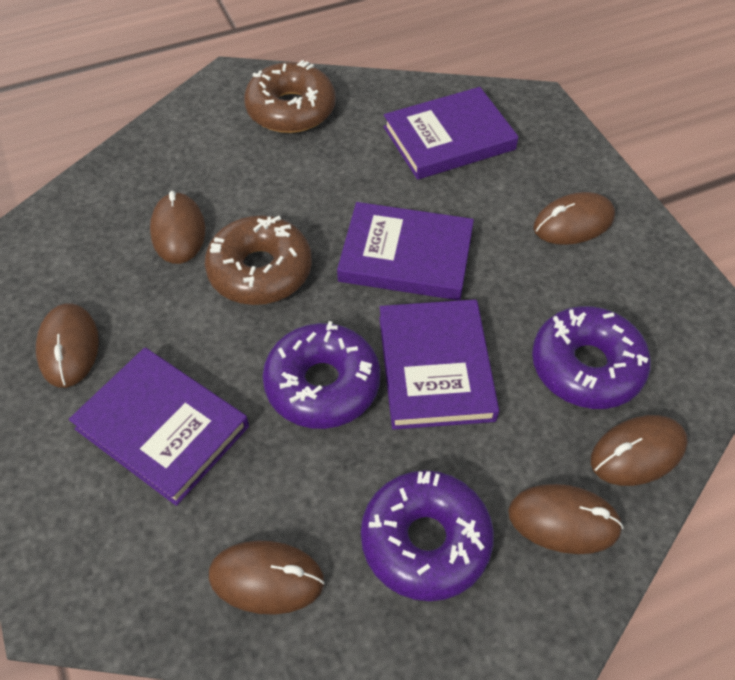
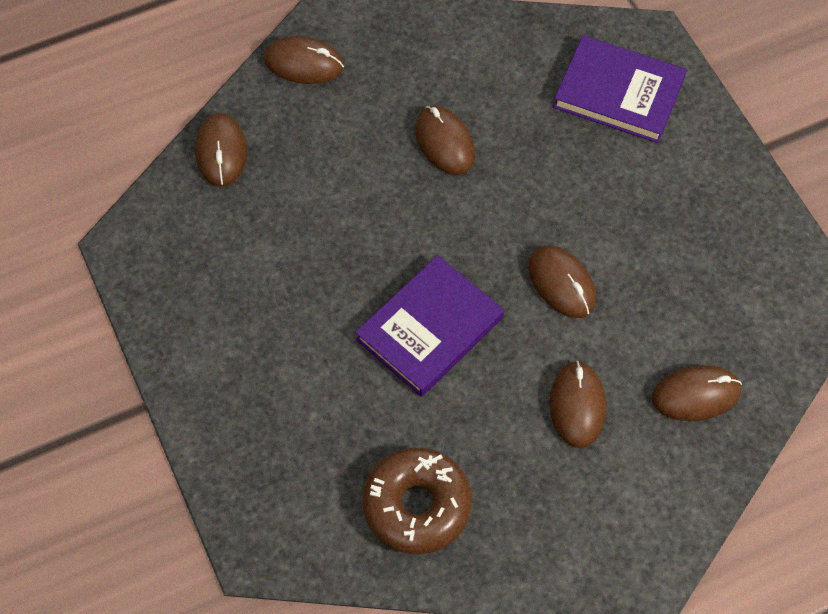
brown donut: [205,216,312,305] [244,60,336,133] = 2 -> [362,448,472,554] = 1
purple book: [69,348,249,506] [337,202,474,300] [379,299,499,430] [383,87,518,180] = 4 -> [355,255,504,397] [553,35,687,143] = 2
purple donut: [263,321,380,429] [361,470,494,601] [532,306,651,409] = 3 -> none = 0

